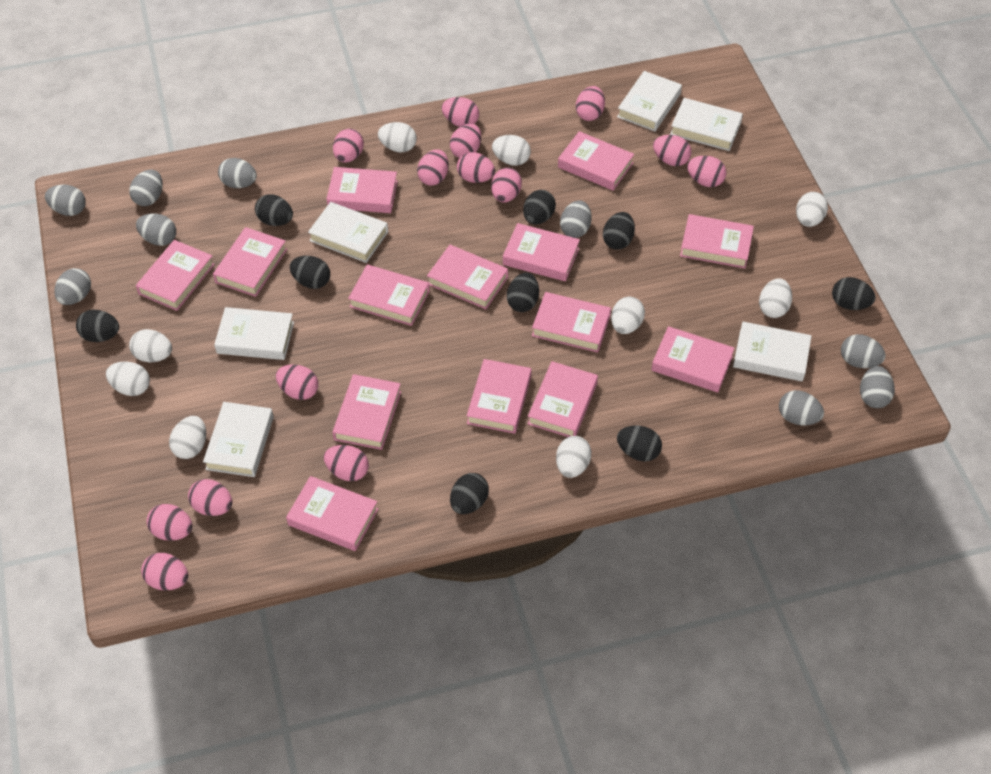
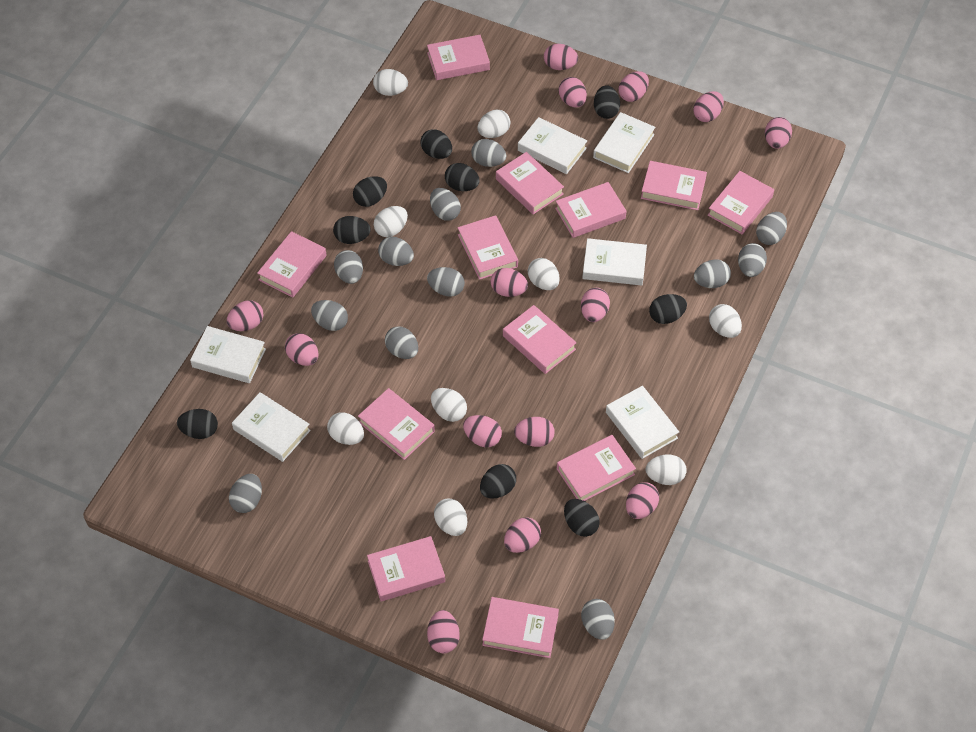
grey egg: [45,185,86,216] [54,268,91,305] [129,169,163,206] [136,213,176,246] [218,158,257,188] [560,200,592,238] [779,390,824,426] [841,334,886,368] [860,366,895,408] = 9 -> [229,474,262,513] [311,300,348,331] [334,250,363,284] [378,237,414,266] [385,326,418,359] [427,267,465,297] [430,188,461,221] [471,139,506,167] [581,599,615,640] [694,259,731,288] [738,243,767,277] [756,212,787,245] = 12
pink book: [136,240,215,311] [213,227,287,297] [286,476,378,551] [326,167,398,213] [332,374,401,450] [348,264,430,326] [427,245,508,309] [467,359,531,434] [503,223,580,281] [528,361,598,437] [532,292,611,352] [558,131,634,191] [651,326,735,392] [680,214,754,268] = 14 -> [257,231,327,298] [358,388,435,460] [367,536,445,601] [427,35,490,80] [458,215,518,280] [482,597,559,658] [496,152,564,214] [503,305,577,374] [555,182,626,238] [557,435,636,501] [641,161,707,210] [708,171,774,234] = 12

